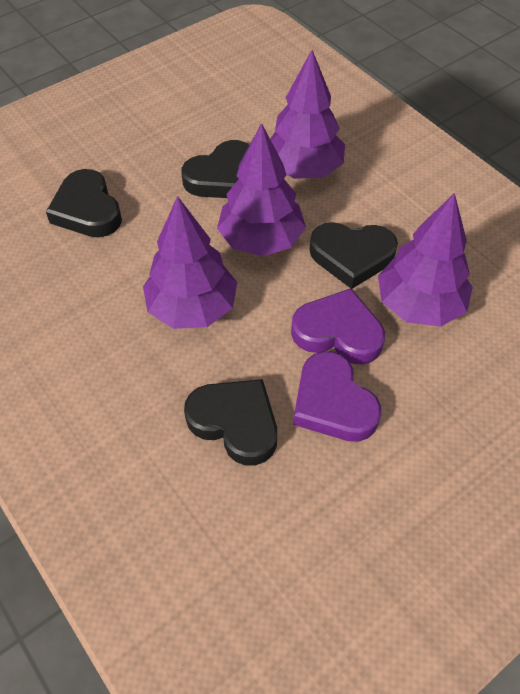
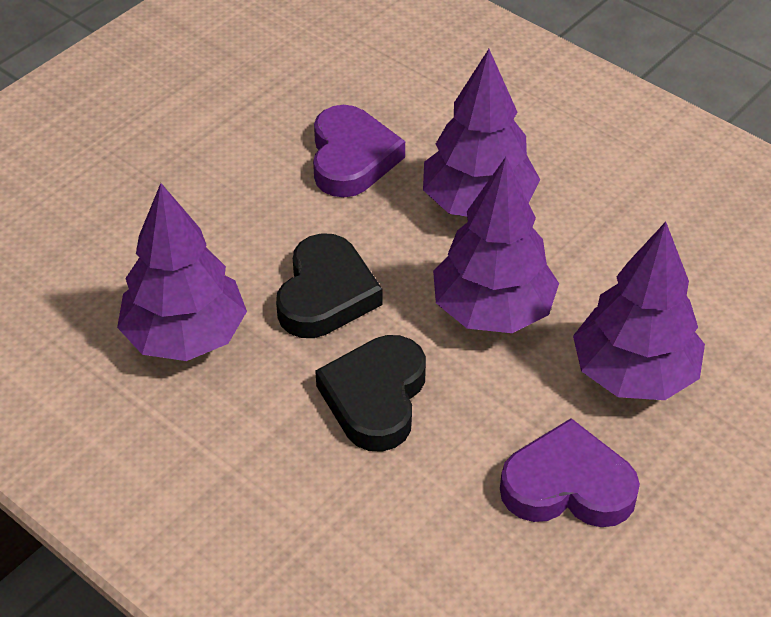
black heart: [46,169,122,237] [182,140,249,198] [184,379,277,466] [309,222,398,289] = 4 -> [276,233,382,338] [315,335,426,452] = 2

